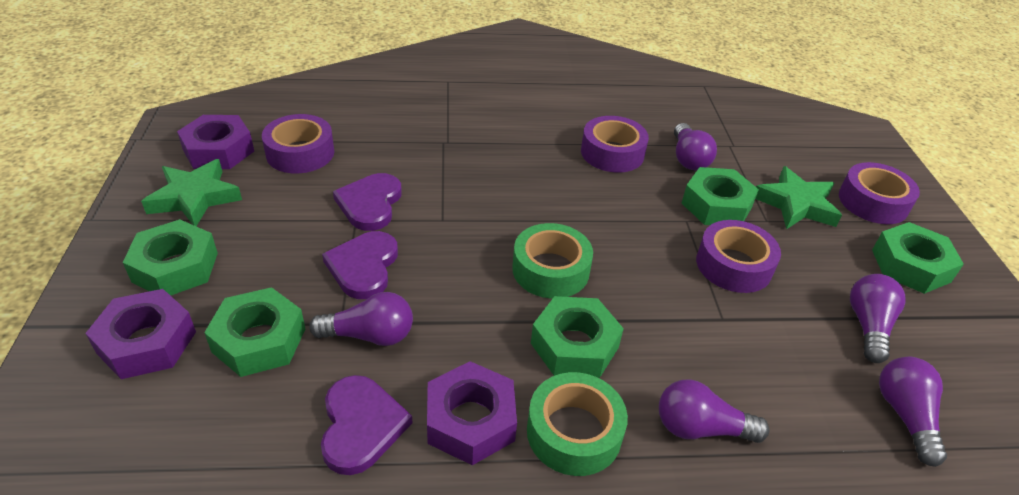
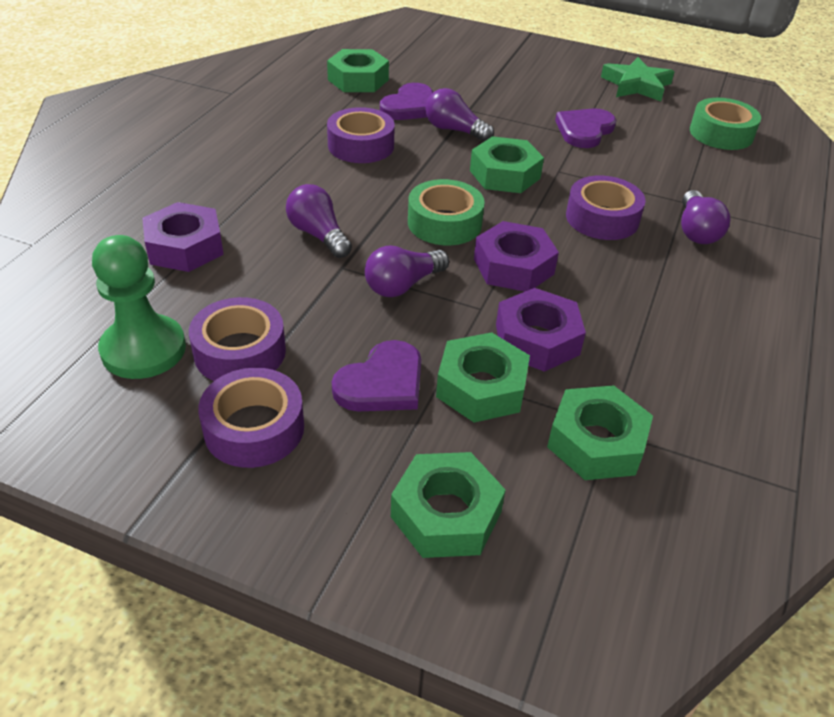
green pawn: none = 0 -> [92,235,186,379] = 1
green star: [141,159,242,226] [755,166,842,229] = 2 -> [601,57,675,101] = 1
purple light bulb: [309,292,413,346] [659,379,769,443] [674,123,717,170] [850,274,906,363] [879,357,947,467] = 5 -> [286,184,352,258] [365,246,449,297] [425,88,494,142] [681,190,731,244] = 4

